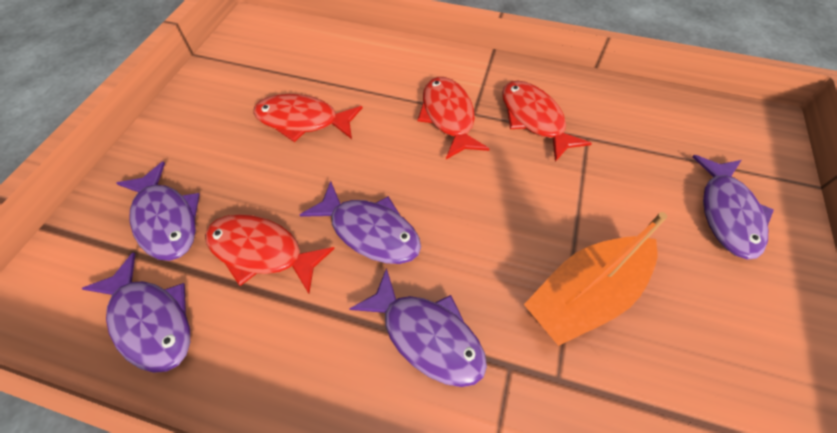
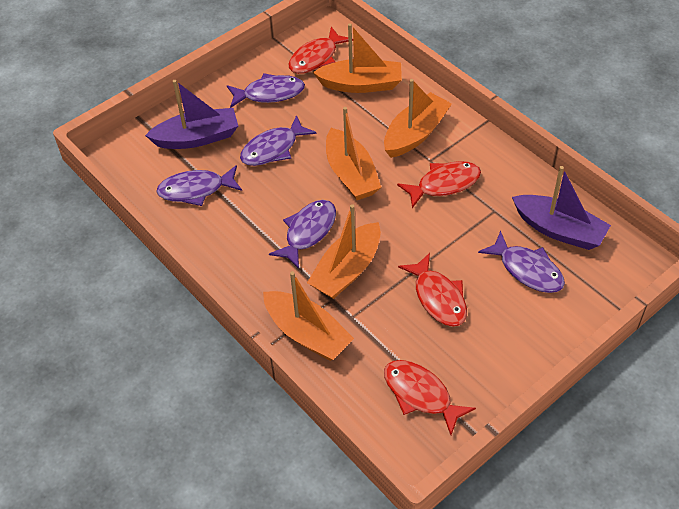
orange boat: [524,212,667,346] = 1 -> [263,271,354,361] [307,204,381,299] [313,23,402,93] [326,107,381,200] [384,79,452,158] = 5
purple boat: none = 0 -> [145,80,238,149] [512,166,611,250] = 2

